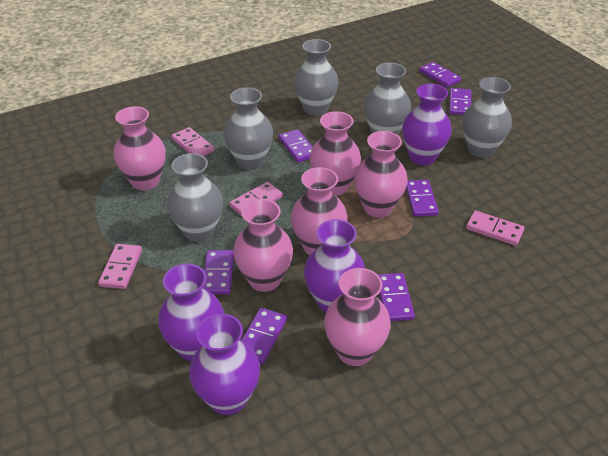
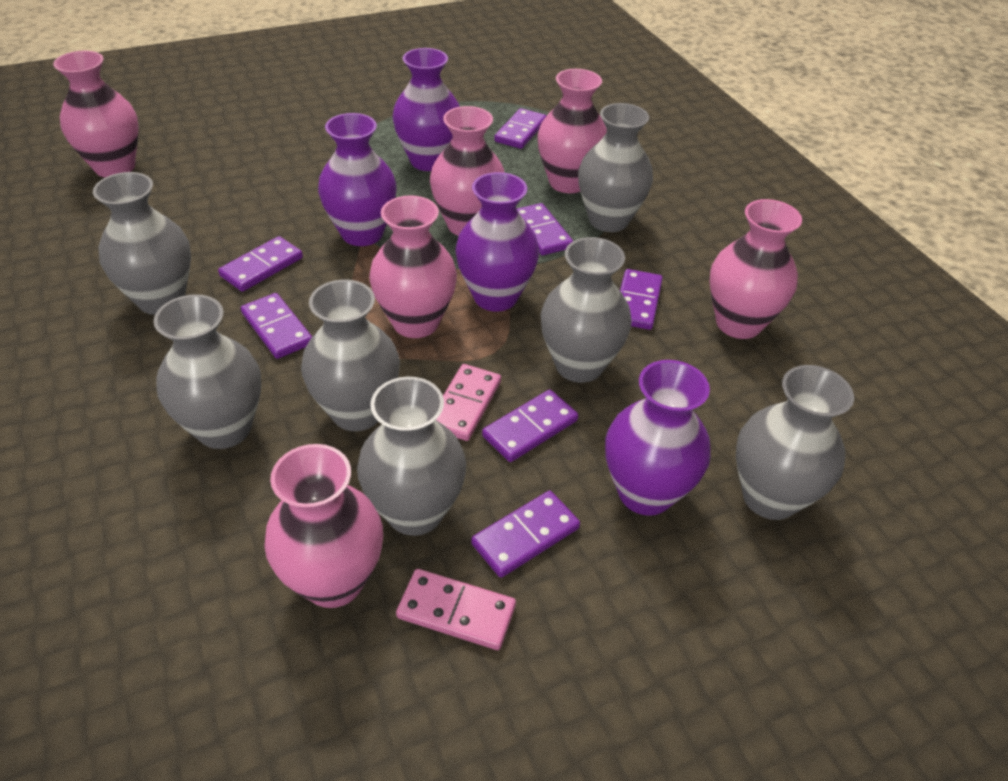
grey vase: [167,153,223,242] [224,87,273,170] [294,39,339,116] [364,62,411,135] [462,77,512,158] = 5 -> [93,172,191,315] [153,294,261,449] [301,279,400,431] [357,377,466,536] [540,237,632,383] [578,103,653,232] [736,365,854,520] = 7
pink domino: [98,244,142,289] [171,127,214,156] [229,182,283,216] [466,210,524,246] = 4 -> [396,569,516,650] [436,364,501,441] = 2

